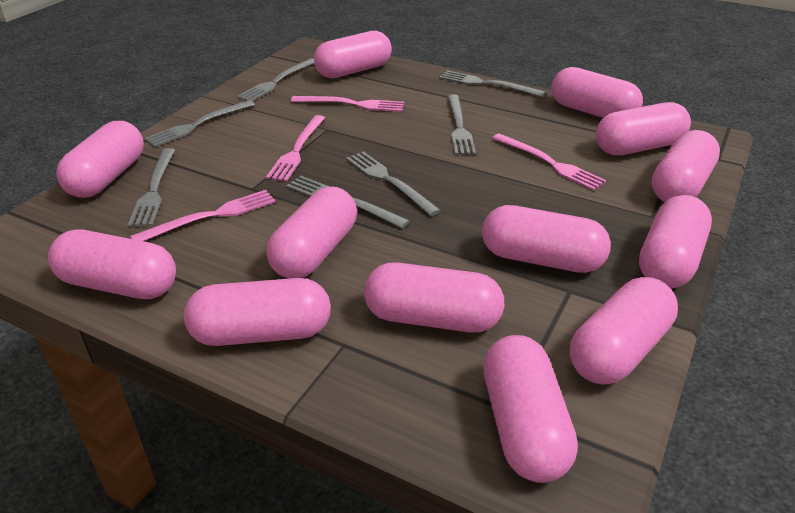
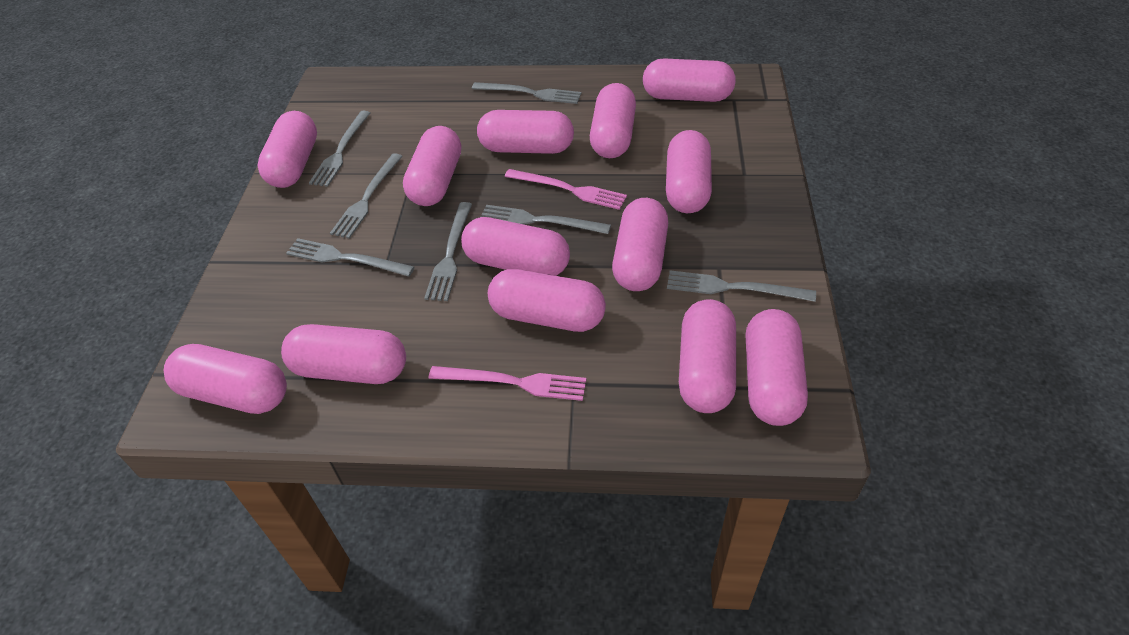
pink fork: [130,190,276,241] [266,115,325,182] [291,96,404,112] [492,133,606,190] = 4 -> [429,366,586,401] [505,169,627,210] = 2

